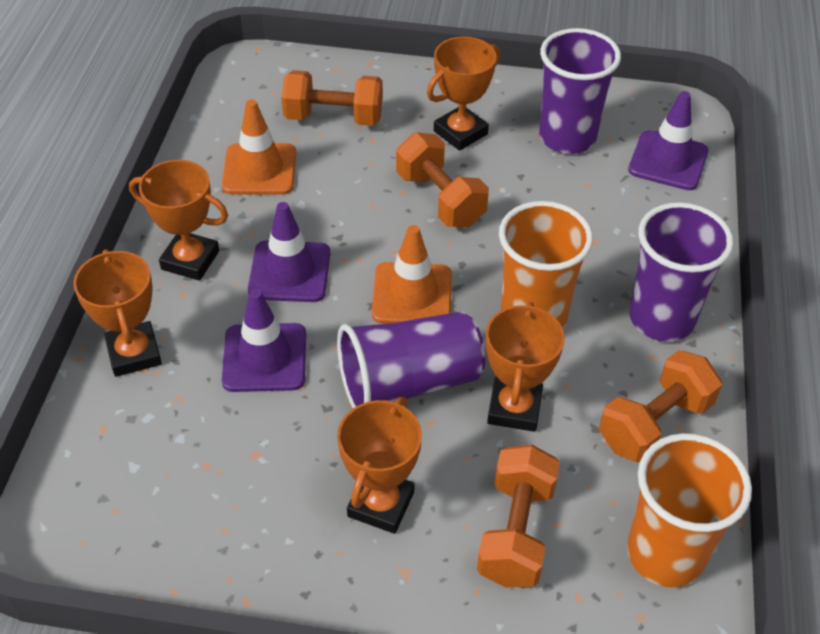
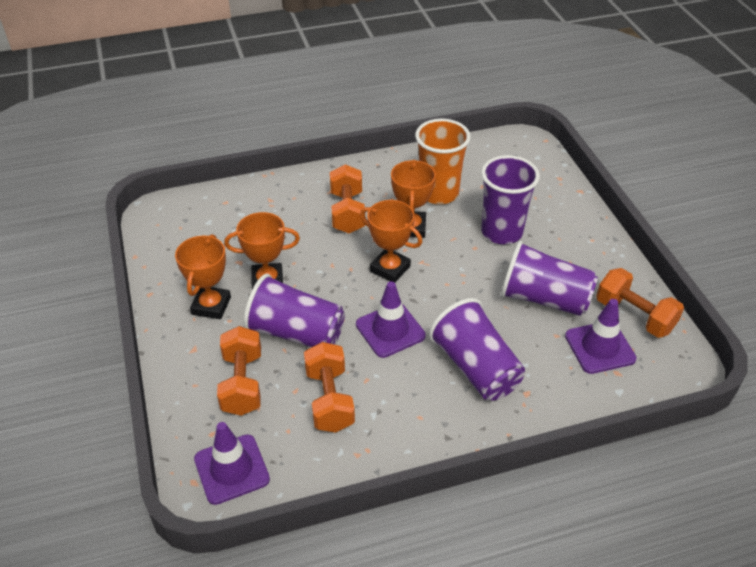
orange cup: [499,201,593,328] [627,433,752,588] = 2 -> [415,119,470,205] = 1
orange traffic cone: [222,100,296,195] [372,225,452,324] = 2 -> none = 0
orange trophy: [73,249,162,377] [129,160,228,281] [337,397,422,534] [427,37,500,151] [486,302,565,432] = 5 -> [175,234,231,319] [224,212,300,289] [360,200,422,283] [391,160,436,238] = 4
purple cup: [337,311,485,408] [539,28,621,154] [629,202,734,342] = 3 -> [244,274,345,347] [429,298,525,400] [481,155,540,244] [501,241,598,316] = 4

